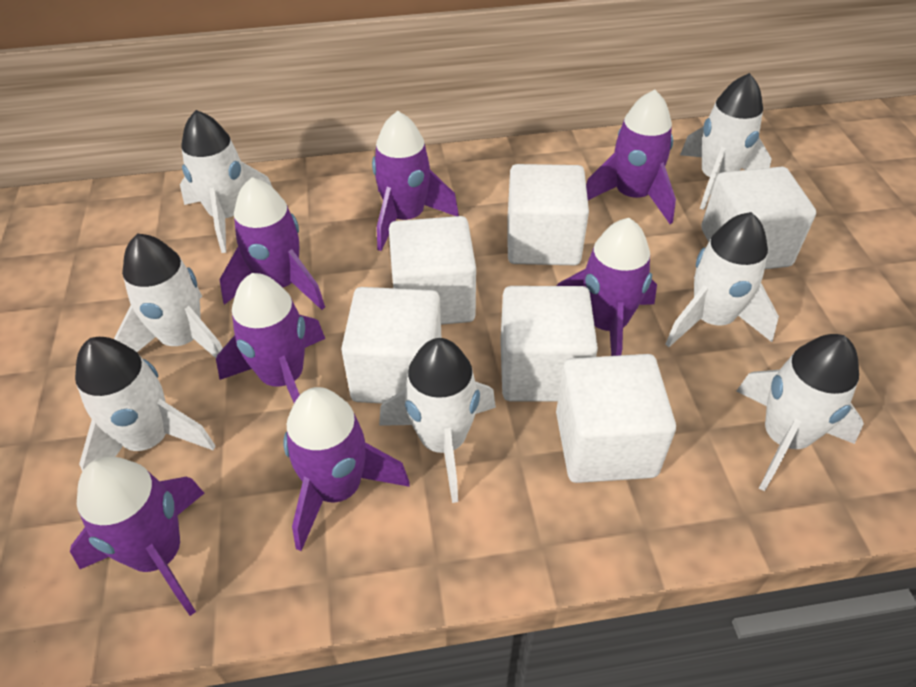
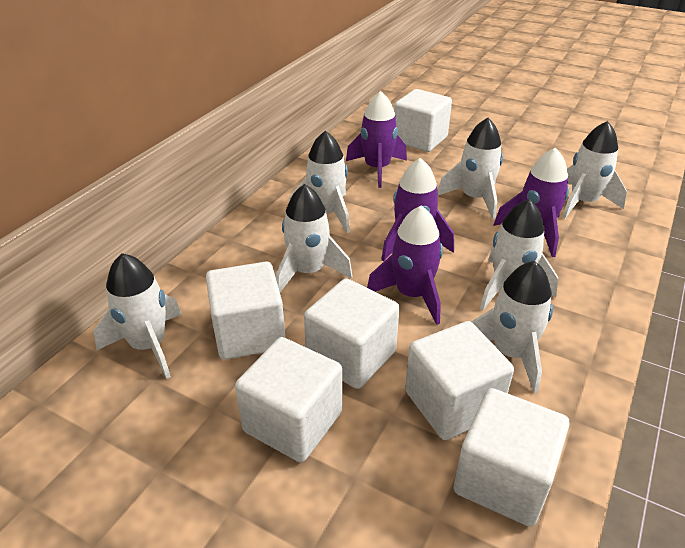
purple rocket: [70,456,204,616] [216,273,325,403] [220,177,325,310] [283,387,410,551] [372,111,459,251] [557,218,657,356] [586,90,676,224] = 7 -> [346,91,407,188] [367,206,443,325] [381,158,454,261] [493,148,569,257] = 4

